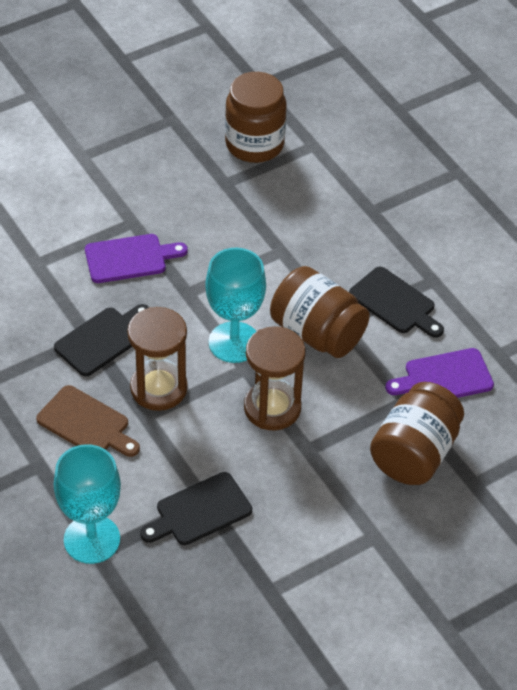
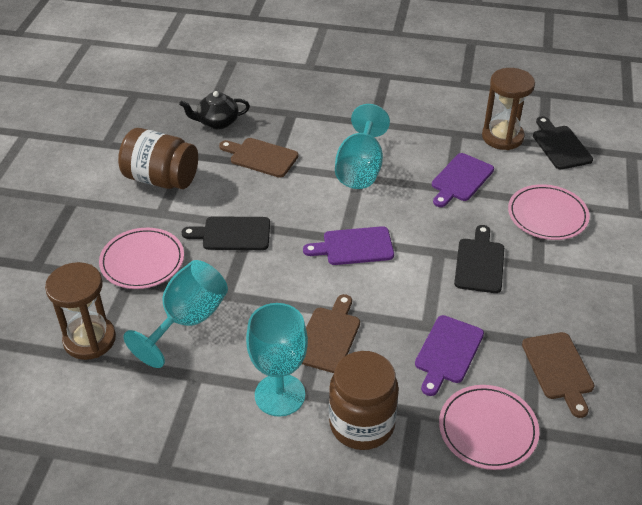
black teapot: none = 0 -> [179,91,250,130] = 1
brown cutting board: [36,385,140,457] = 1 -> [219,138,299,178] [302,294,360,373] [522,332,594,418] = 3
brown jar: [225,72,287,163] [270,266,370,358] [370,382,464,485] = 3 -> [118,128,198,189] [329,351,399,450] = 2
pink plate: none = 0 -> [99,228,184,289] [439,385,539,470] [508,184,590,240] = 3
purple cutting board: [85,234,188,283] [385,348,494,398] = 2 -> [303,226,394,265] [415,315,484,396] [432,153,494,207] = 3
turquoise goblet: [54,444,121,564] [205,248,266,363] = 2 -> [123,260,228,368] [246,303,308,417] [335,104,390,189] = 3

